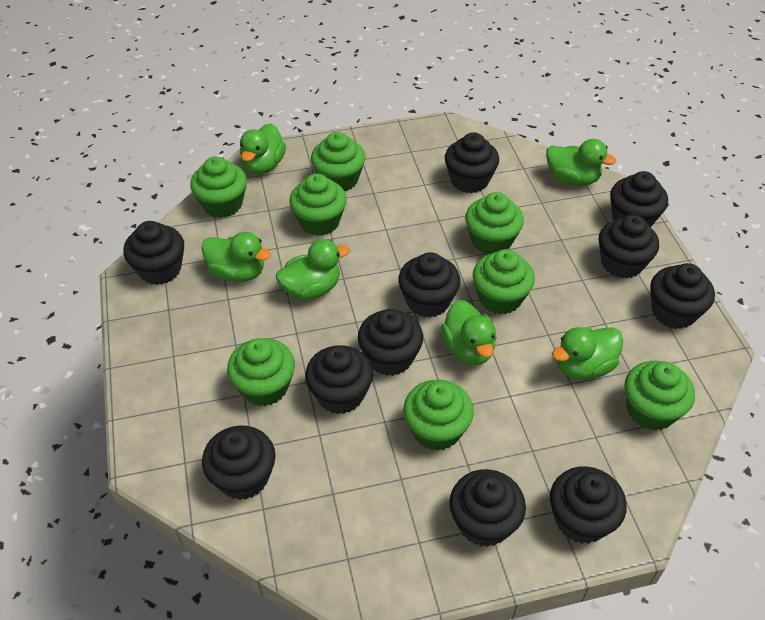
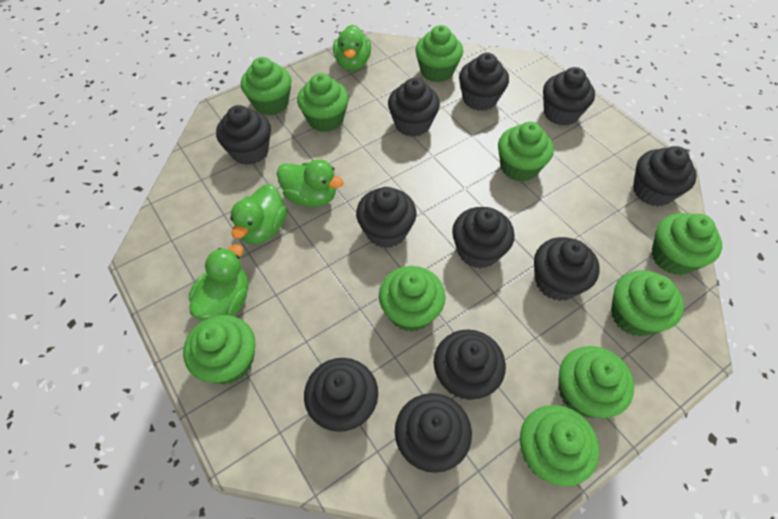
green cupcake: [190,156,247,218] [227,338,295,406] [289,173,347,236] [311,132,365,191] [403,380,474,451] [465,192,524,255] [473,249,535,314] [624,361,695,430] = 8 -> [183,315,256,385] [241,57,292,115] [297,73,349,132] [379,266,446,332] [415,25,463,82] [498,122,554,182] [520,405,599,486] [559,346,634,418] [611,270,684,337] [652,213,722,275] = 10
green duck: [201,232,271,282] [240,124,286,174] [276,239,350,300] [441,300,497,365] [546,139,616,186] [552,327,623,380] = 6 -> [189,244,248,321] [230,184,287,244] [277,159,344,207] [333,24,371,71] = 4

